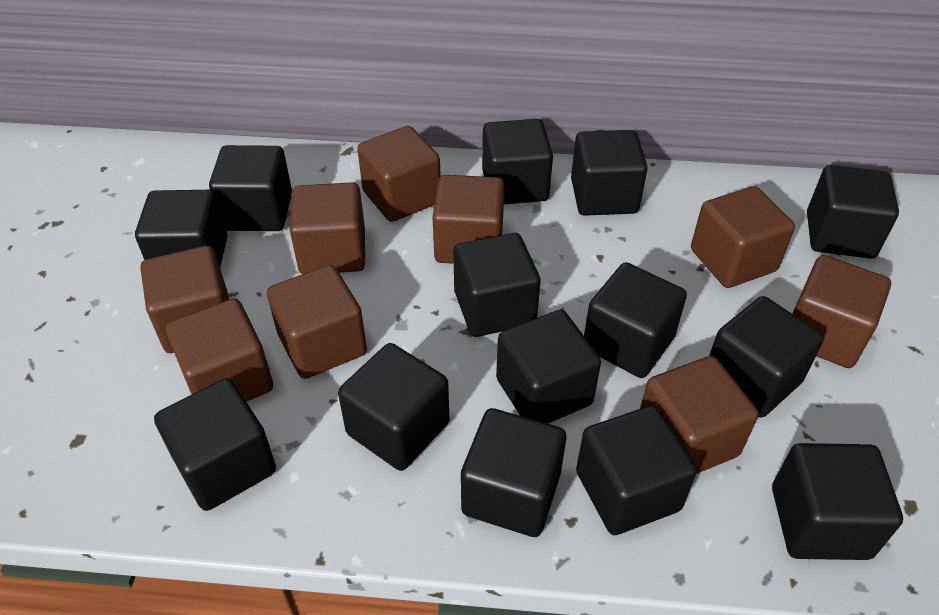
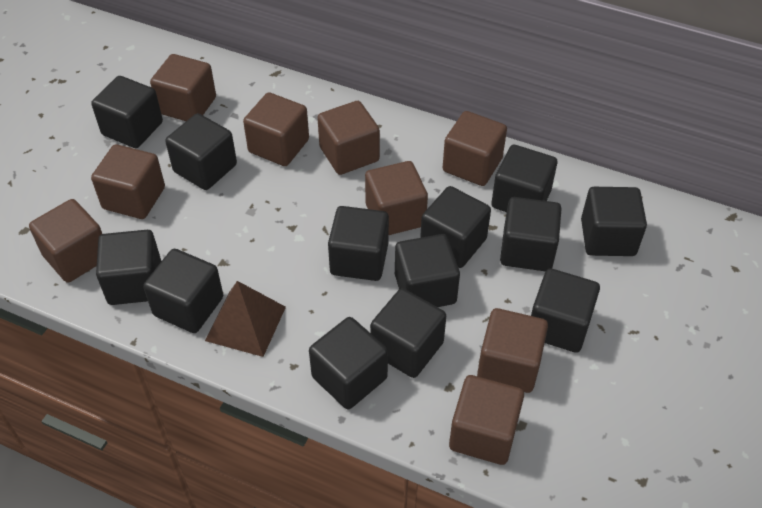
black cube: [135,190,227,266] [154,378,276,511] [209,145,292,231] [338,343,449,471] [453,233,541,337] [461,408,566,537] [482,119,553,204] [496,310,601,424] [571,130,648,216] [576,405,697,535] [584,262,687,378] [709,296,824,417] [772,443,903,560] [807,165,899,259] = 14 -> [91,76,163,148] [96,230,161,305] [143,249,223,333] [165,113,237,190] [309,317,388,410] [328,206,389,281] [370,288,446,378] [395,234,460,307] [420,186,491,268] [491,144,557,212] [500,197,561,271] [531,268,600,353] [581,187,647,256] = 13
brown pyramid: none = 0 -> [205,281,286,357] = 1

